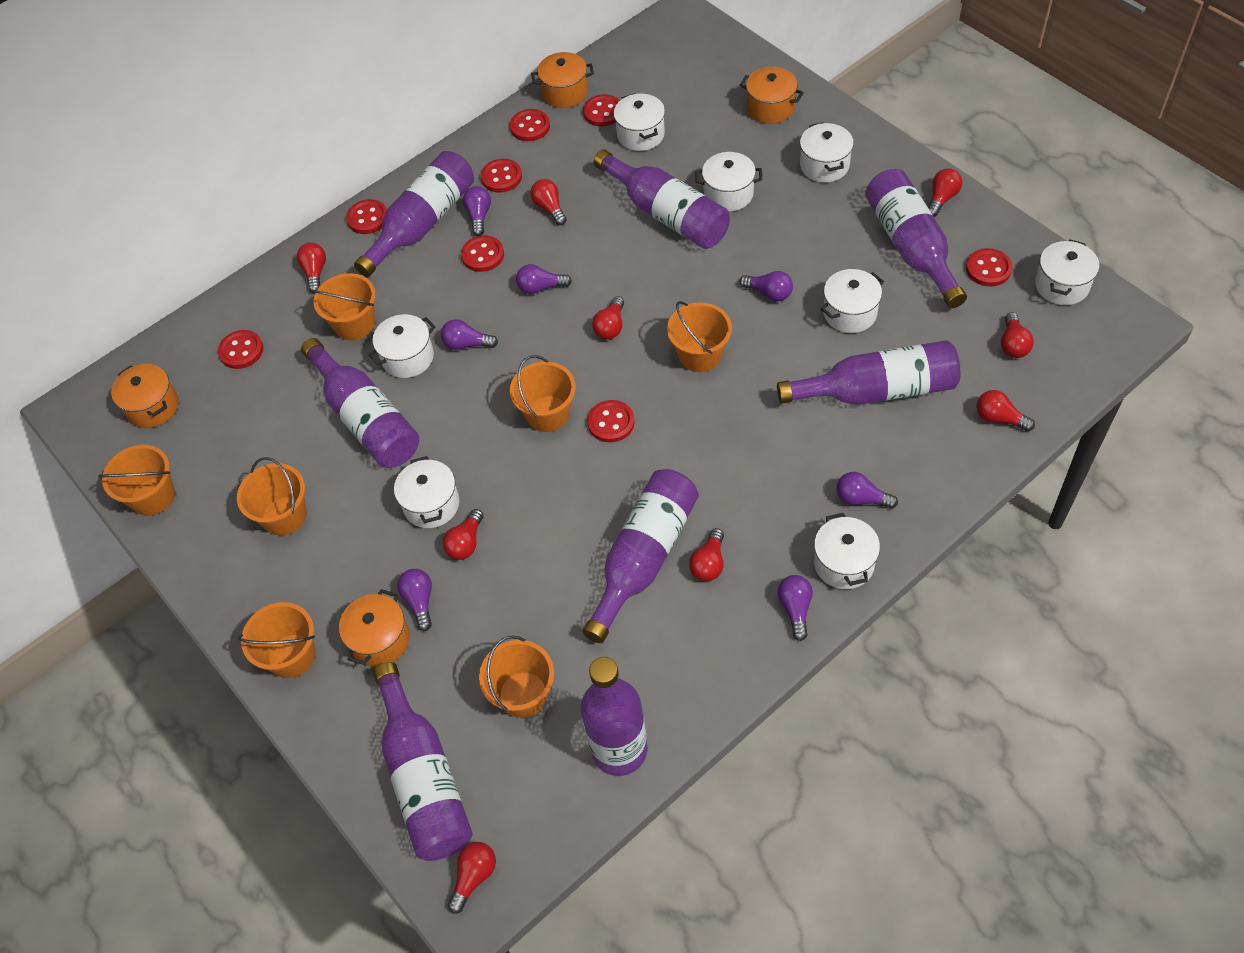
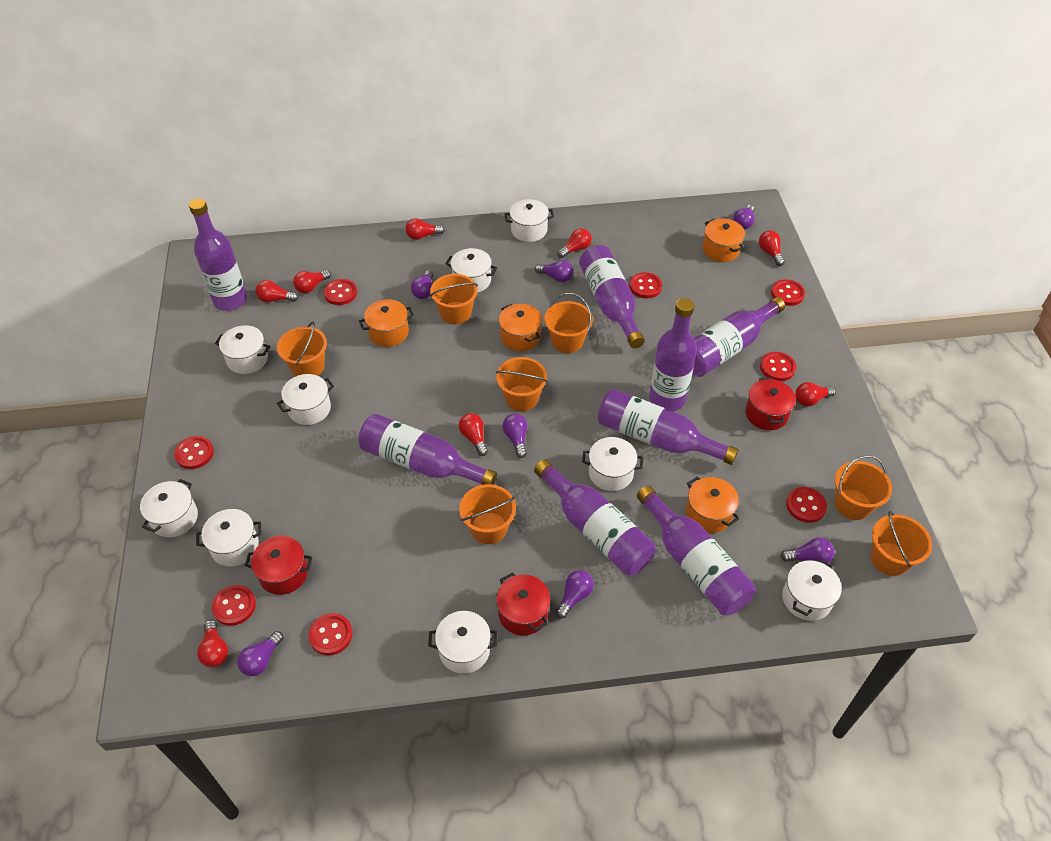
red light bulb: [297,243,326,293] [443,509,484,560] [448,842,496,914] [530,179,567,225] [592,296,624,339] [689,528,724,581] [928,168,962,217] [976,390,1035,432] [1001,312,1034,358] = 9 -> [197,620,228,667] [255,280,299,302] [293,270,331,293] [405,218,445,240] [459,413,488,456] [557,228,592,258] [759,230,785,266] [795,382,836,406] = 8
red pot: none = 0 -> [245,536,312,595] [496,572,551,636] [745,378,796,430] = 3
white pot: [368,314,436,378] [394,456,459,528] [613,93,665,151] [695,152,762,212] [800,122,854,182] [814,513,880,589] [821,269,884,333] [1035,239,1099,305] = 8 -> [140,479,198,538] [196,509,262,567] [215,325,270,374] [277,374,334,425] [428,611,498,674] [445,248,497,292] [504,199,554,242] [582,437,643,491] [782,559,842,621] = 9

